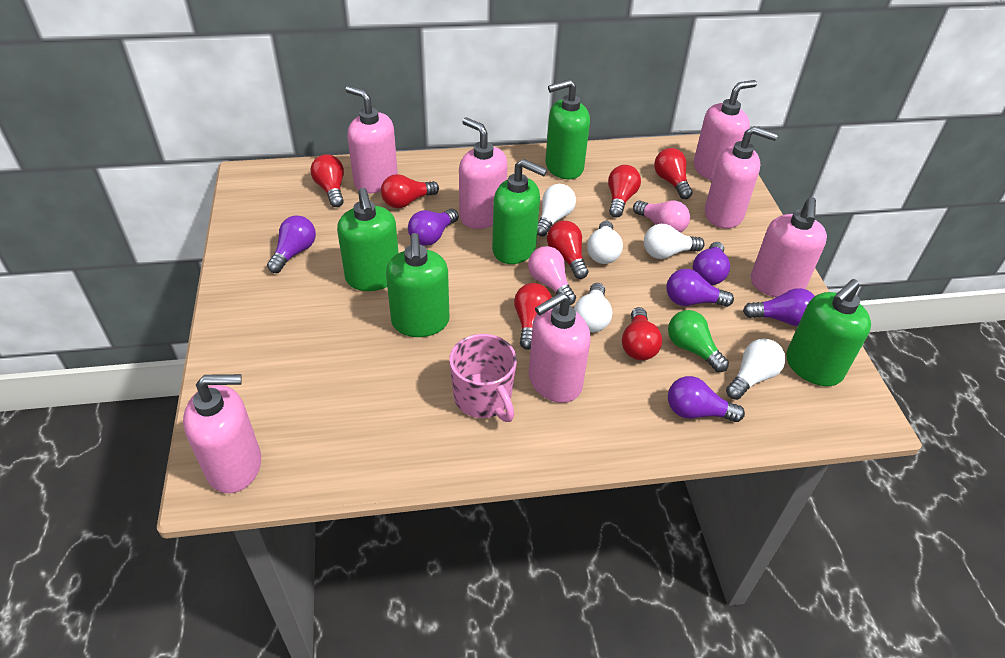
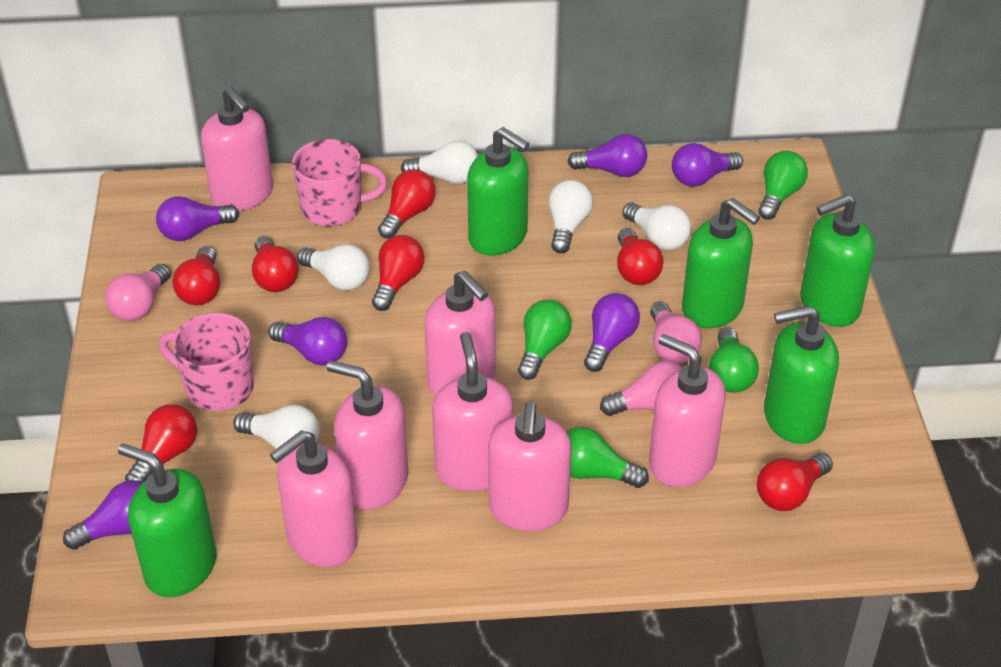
green light bulb: [668,310,729,372] = 1 -> [518,300,572,380] [566,427,649,488] [709,327,759,393] [758,151,808,220] = 4
pink light bulb: [528,246,576,306] [633,200,690,233] = 2 -> [105,264,171,321] [600,361,683,416] [650,302,702,364] = 3
pink mug: [449,334,517,422] = 1 -> [159,313,254,411] [292,139,387,226] = 2

